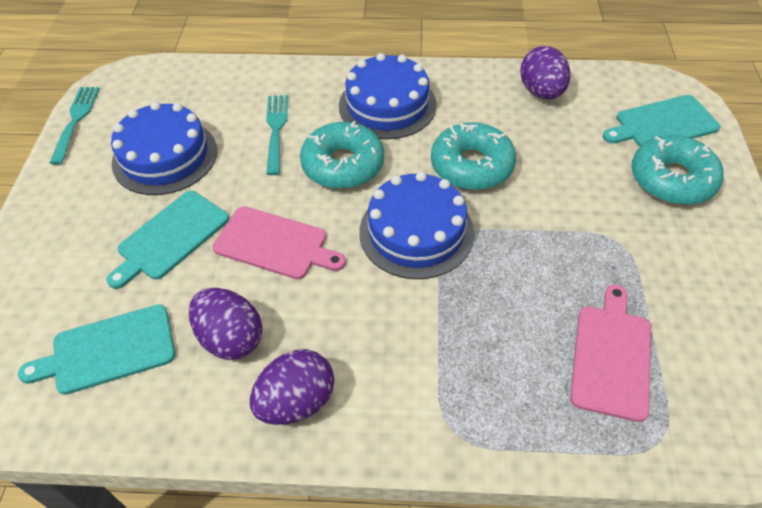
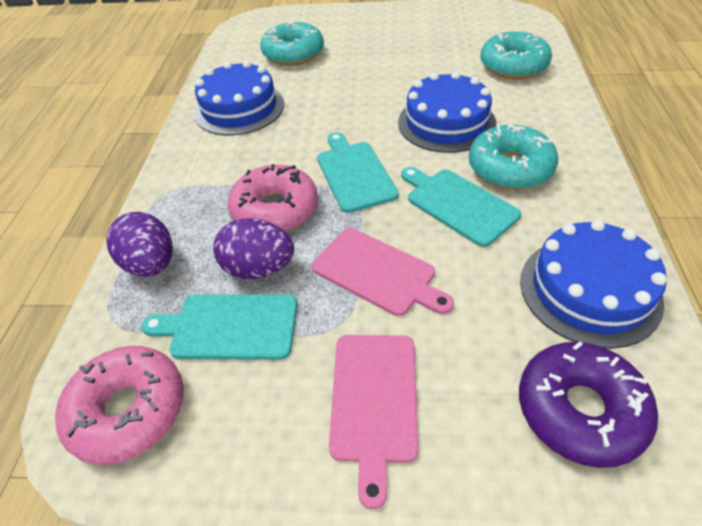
pink donut: none = 0 -> [55,346,184,465] [228,164,318,232] = 2
purple donut: none = 0 -> [519,342,658,468] = 1
purple egg: [189,288,262,360] [250,349,334,425] [520,46,570,99] = 3 -> [106,212,173,277] [214,218,294,279] = 2
turquoise fork: [50,87,100,165] [266,95,288,175] = 2 -> none = 0

